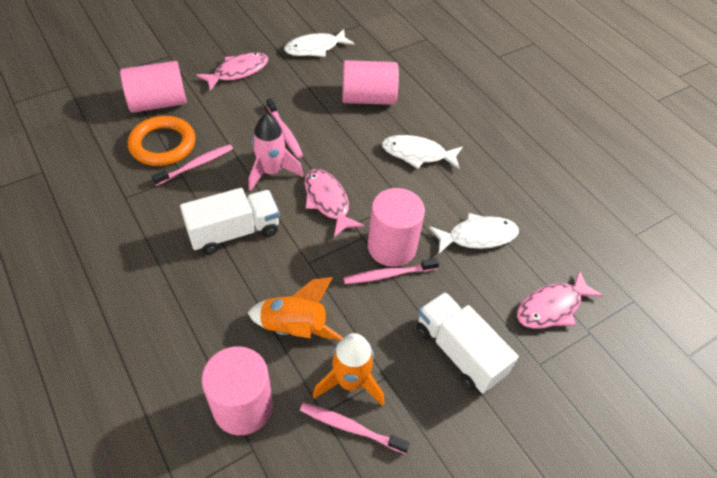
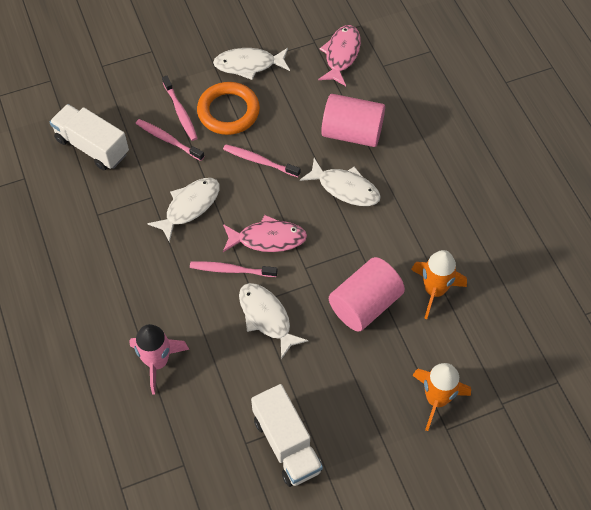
pink cylinder: [120,61,187,113] [202,346,273,435] [342,60,399,105] [368,188,425,267] = 4 -> [321,94,385,147] [329,257,405,332] = 2
pink fish: [196,52,268,91] [305,169,364,237] [517,270,603,329] = 3 -> [223,215,307,252] [318,25,361,86] = 2
white fish: [284,29,355,57] [382,135,462,169] [429,213,519,254] = 3 -> [147,178,220,243] [213,48,290,80] [239,283,308,359] [300,158,381,206] = 4

